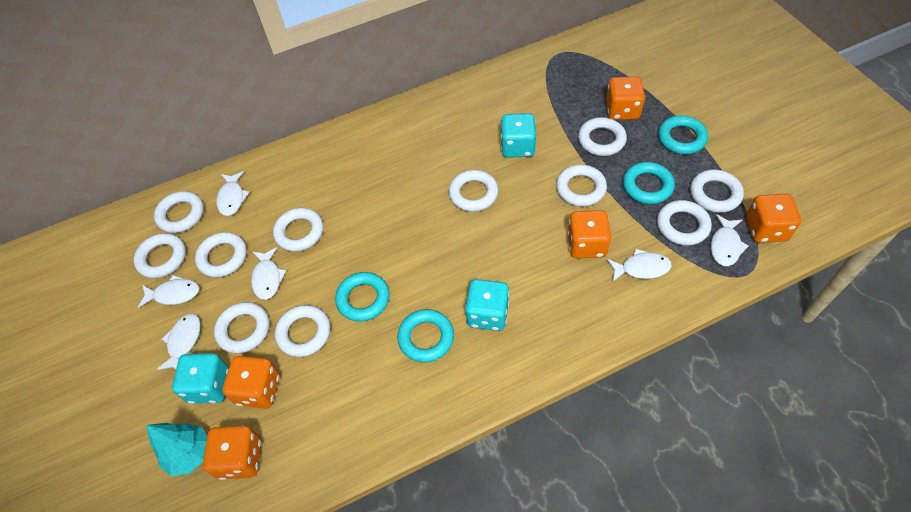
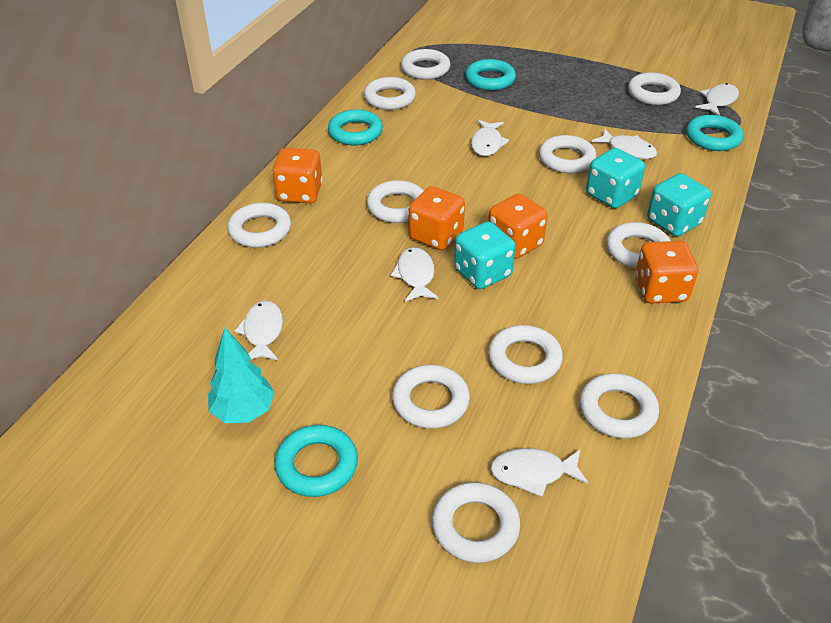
orange dice: [203,425,261,480] [222,356,280,409] [567,210,611,258] [606,76,645,120] [746,194,801,243] = 5 -> [272,148,323,203] [408,186,465,250] [488,194,548,259] [635,241,698,303] = 4

